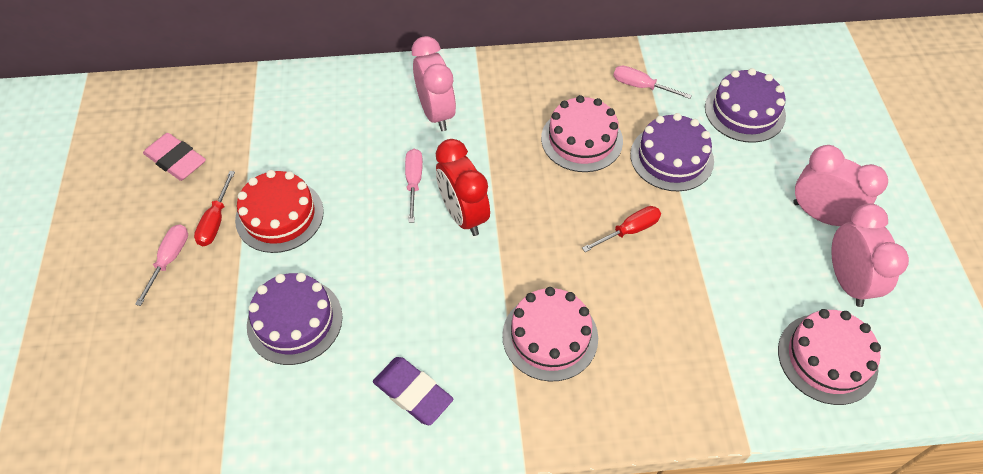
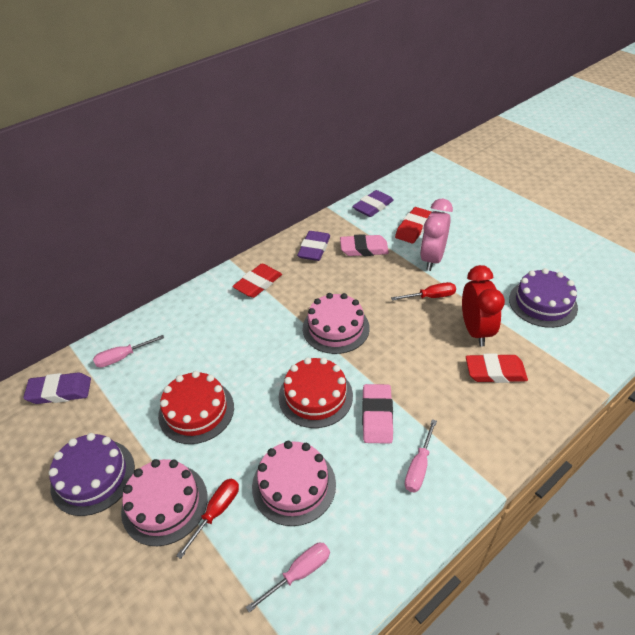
pink clock: [412,36,456,131] [793,145,888,226] [831,203,909,307] = 3 -> [420,199,453,271] = 1
pink eraser: [143,133,206,181] = 1 -> [340,234,389,256] [362,384,393,444] = 2
purple cake: [247,273,343,365] [630,113,714,191] [705,68,786,143] = 3 -> [49,433,135,516] [509,268,578,328] = 2
purple eraser: [373,357,453,425] = 1 -> [23,373,91,404] [297,231,330,261] [352,190,394,217] = 3
red cake: [235,170,324,253] = 1 -> [158,371,234,444] [279,357,353,428] = 2
red eraser: none = 0 -> [232,264,282,298] [395,207,431,243] [466,353,528,383] = 3

